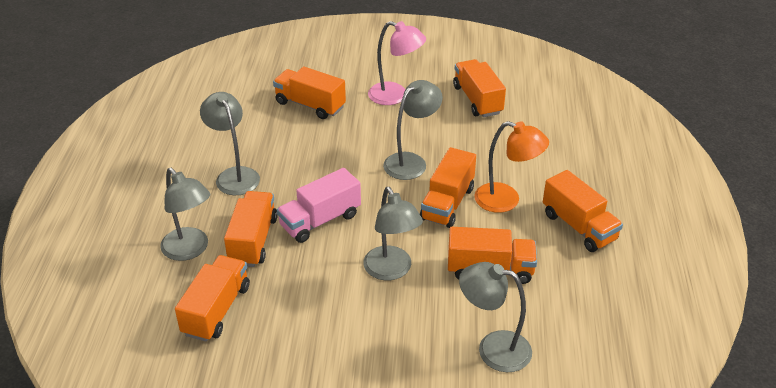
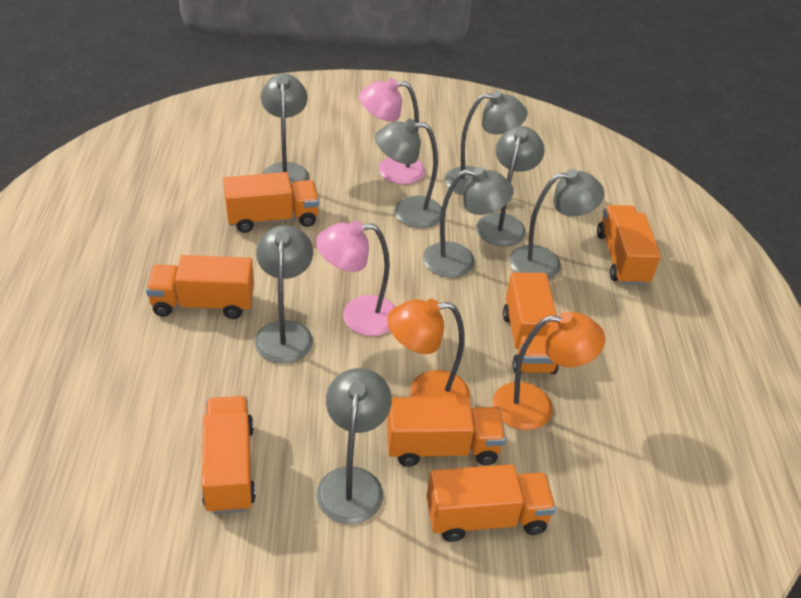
grey lamp: [160,168,210,261] [200,92,260,195] [363,187,423,280] [383,80,443,180] [459,262,532,372] = 5 -> [255,225,313,364] [261,74,309,184] [316,368,392,524] [375,119,442,228] [423,167,514,278] [445,91,528,195] [476,126,545,247] [509,169,605,279] = 8
orange lamp: [474,121,549,213] = 1 -> [387,299,470,399] [492,312,605,430] = 2
pink lamp: [368,21,426,105] = 1 -> [316,220,395,336] [359,78,425,184] = 2
pink truck: [277,168,361,243] = 1 -> none = 0

